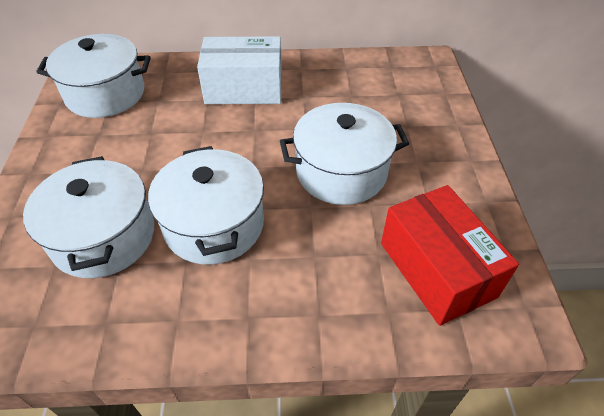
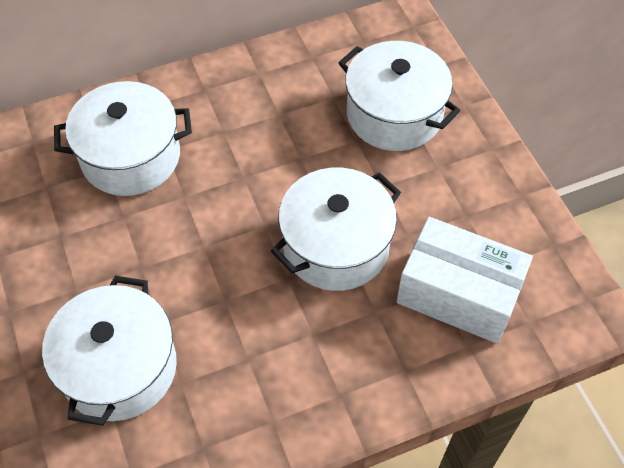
red box: [381,185,519,326] = 1 -> none = 0

